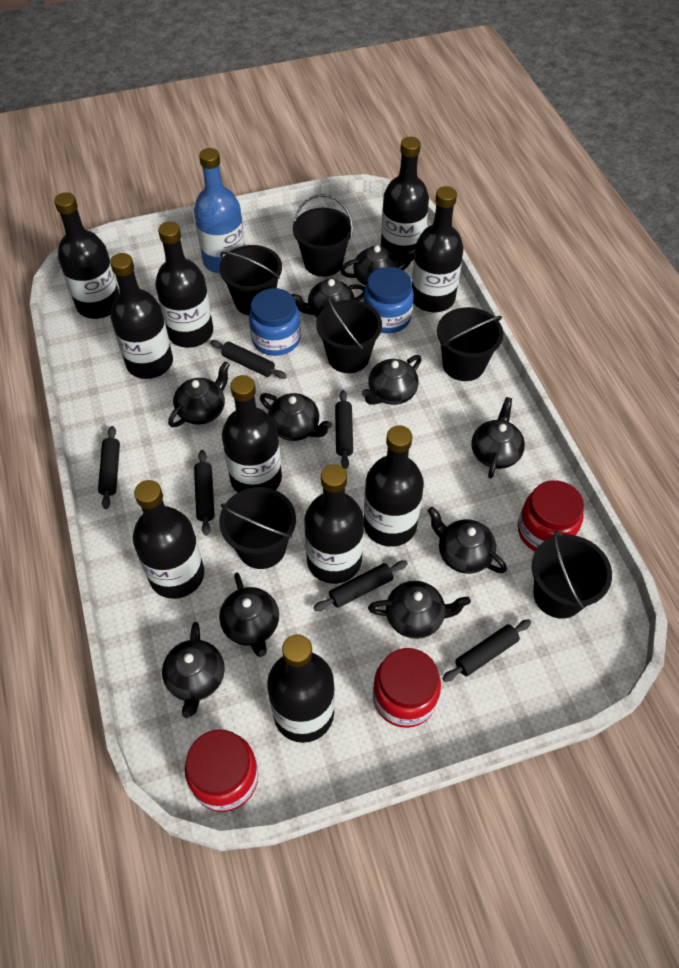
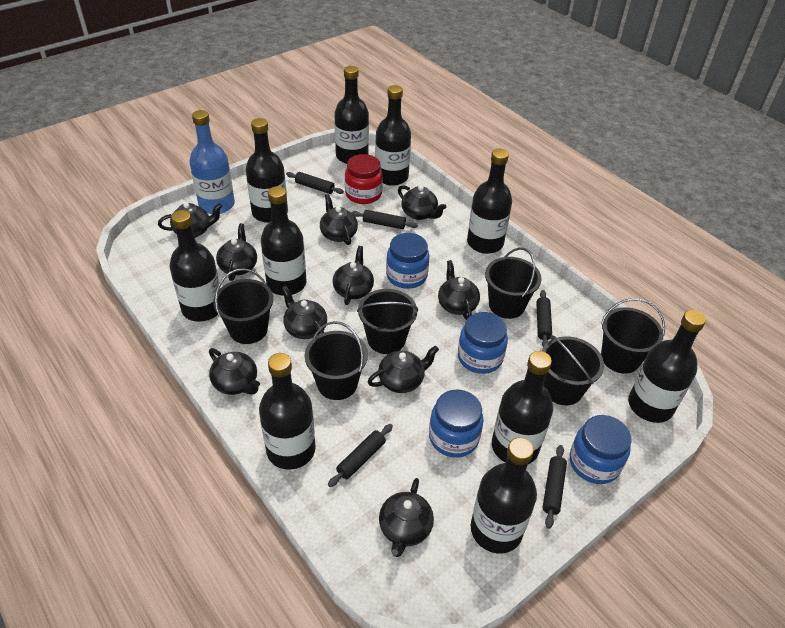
black rolling pin: [98,426,120,509] [194,450,215,536] [210,340,287,379] [313,560,408,611] [335,390,353,469] [442,619,531,682] = 6 -> [286,172,344,194] [328,424,393,487] [351,210,418,229] [536,290,552,347] [543,445,567,529] = 5
blue jar: [249,288,301,356] [363,267,414,333] = 2 -> [386,233,429,289] [429,390,484,457] [458,312,508,374] [570,415,632,484] = 4
red jar: [185,730,258,812] [373,648,441,728] [518,480,584,551] = 3 -> [345,154,383,204] = 1

